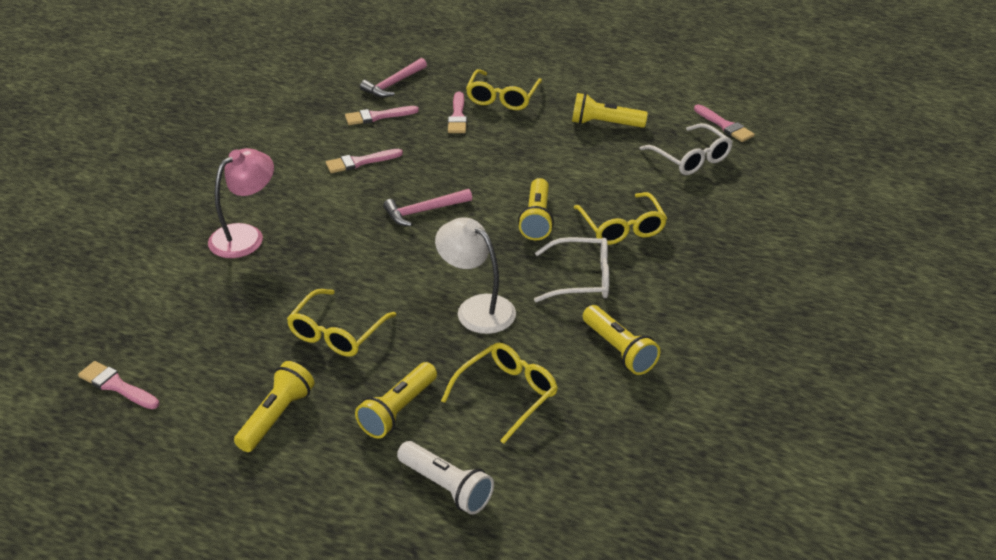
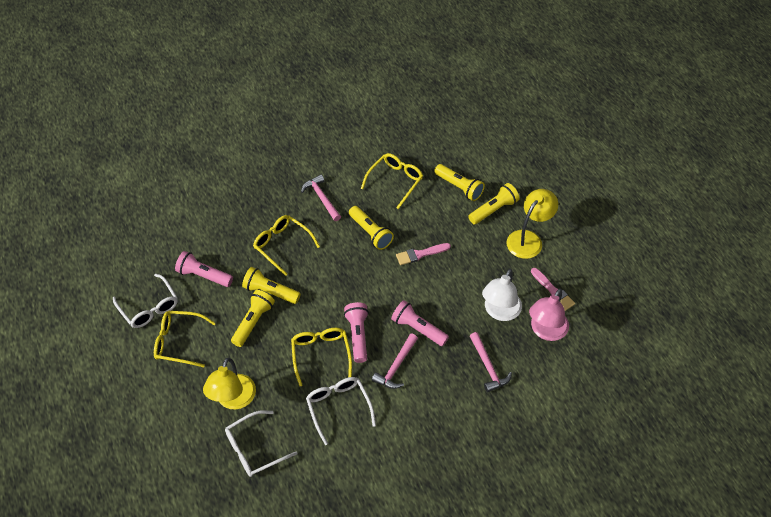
pink brush: [78,361,159,409] [326,149,403,173] [345,106,419,125] [448,92,467,133] [694,104,755,142] = 5 -> [396,243,451,265] [531,268,575,311] = 2
pink flashlight: none = 0 -> [175,251,233,287] [344,302,369,363] [391,300,449,346] = 3
pink hammer: [360,58,427,97] [383,189,472,226] = 2 -> [301,174,341,221] [372,334,418,389] [470,332,512,392] = 3
white flashlight: [397,441,494,515] = 1 -> none = 0
white glasses: [534,237,609,302] [640,123,733,175] = 2 -> [113,274,178,328] [225,410,297,477] [306,377,376,445] = 3
yellow lamp: none = 0 -> [203,358,256,410] [507,189,558,259] = 2

